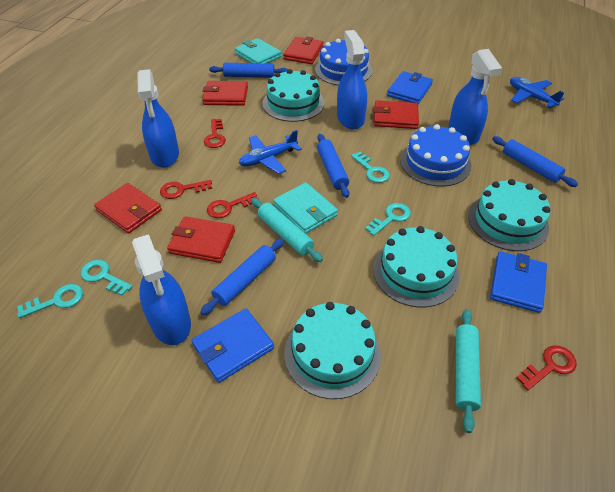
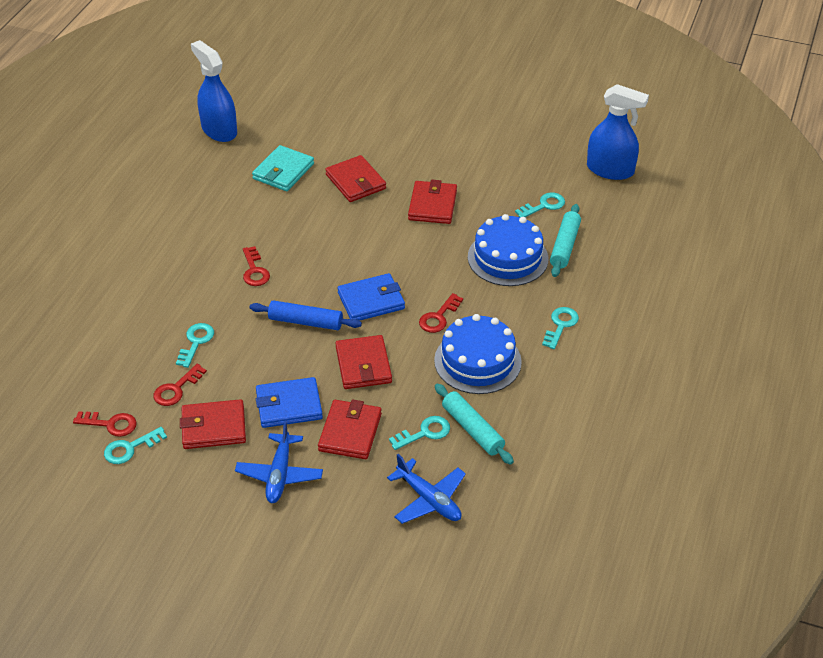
blue rolling pin: [200,238,284,315] [209,63,288,78] [317,134,350,198] [492,136,578,187] = 4 -> [250,300,362,330] = 1
blue spray bottle: [132,234,191,345] [137,69,179,168] [337,30,367,129] [449,49,502,145] = 4 -> [191,40,237,142] [587,84,649,180] = 2
blue wallet: [192,308,274,383] [387,71,433,104] [490,251,547,313] = 3 -> [256,377,323,428] [337,273,405,321] = 2
turquoise cake: [263,69,324,122] [284,302,381,399] [373,226,459,307] [468,179,551,251] = 4 -> none = 0
turquoise key: [17,284,83,318] [81,260,132,296] [351,152,390,183] [365,203,411,236] = 4 -> [104,427,167,464] [176,323,214,368] [389,416,450,450] [515,192,565,218] [542,307,579,349] = 5
turquoise wallet: [235,38,282,64] [273,182,338,234] = 2 -> [252,145,314,191] = 1

